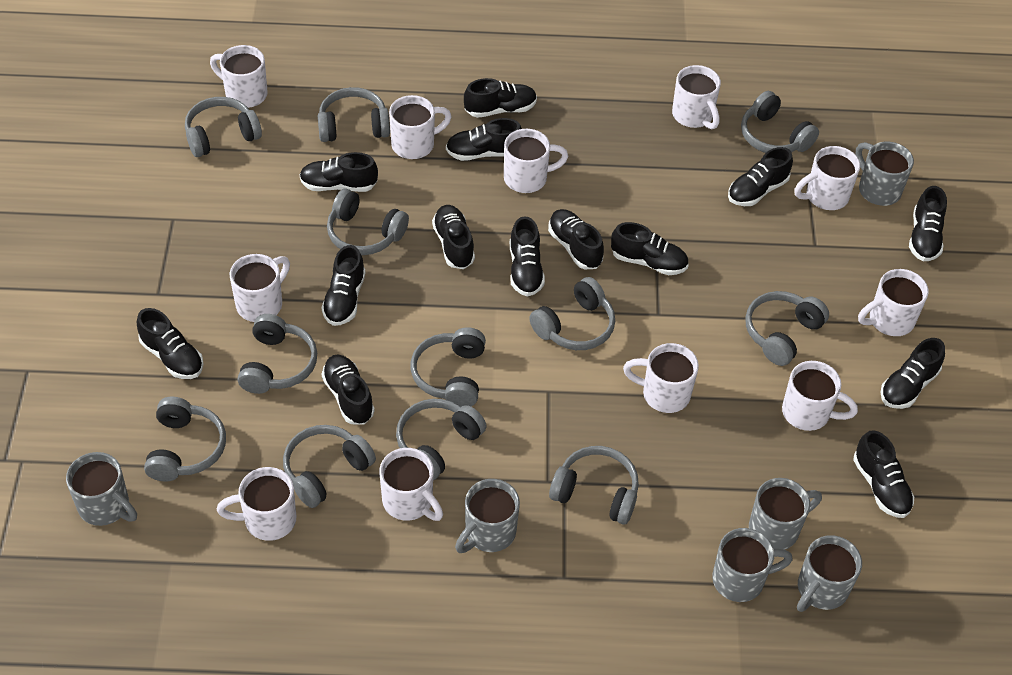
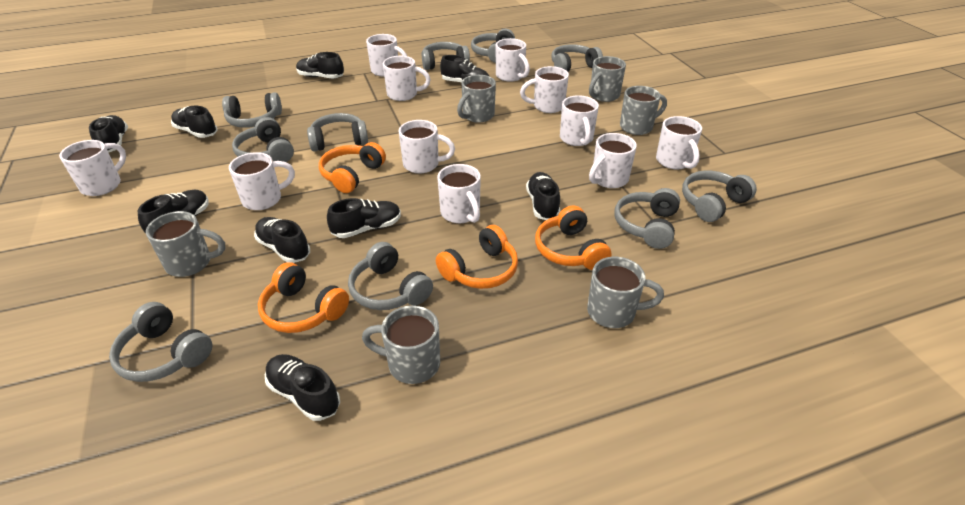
black shoe: [137,308,204,379] [299,152,378,192] [321,245,366,326] [322,355,375,425] [432,205,475,269] [446,118,522,161] [464,78,537,118] [510,216,545,296] [548,209,604,269] [611,222,689,275] [728,147,793,206] [853,430,914,518] [880,338,945,409] [909,186,947,261] = 14 -> [89,115,128,153] [137,190,209,234] [171,106,218,138] [254,217,310,263] [265,354,340,421] [296,52,344,79] [327,198,401,238] [440,55,489,82] [526,172,560,220] = 9
grey headphones: [144,397,226,481] [185,97,262,157] [238,314,317,394] [283,425,376,508] [318,87,390,142] [327,189,409,255] [396,399,487,480] [411,327,486,406] [529,277,615,350] [549,446,639,524] [741,91,819,153] [745,291,829,366] = 12 -> [109,302,212,382] [222,92,282,128] [232,117,294,162] [307,113,368,151] [348,242,433,310] [422,42,470,70] [471,29,515,63] [551,44,603,72] [614,188,680,249] [682,171,757,222] = 10
orange headphones: none = 0 -> [258,262,349,333] [319,142,386,193] [436,225,518,289] [535,205,611,270] = 4

